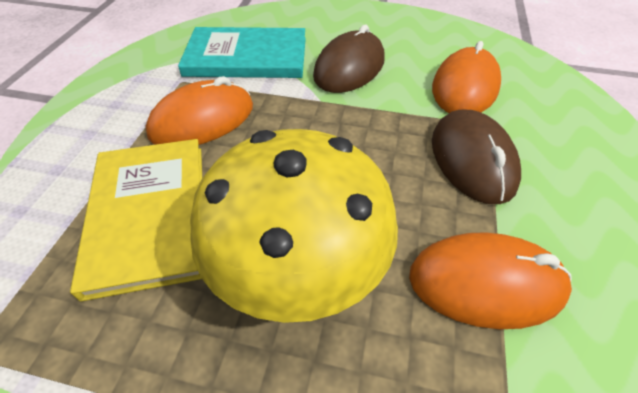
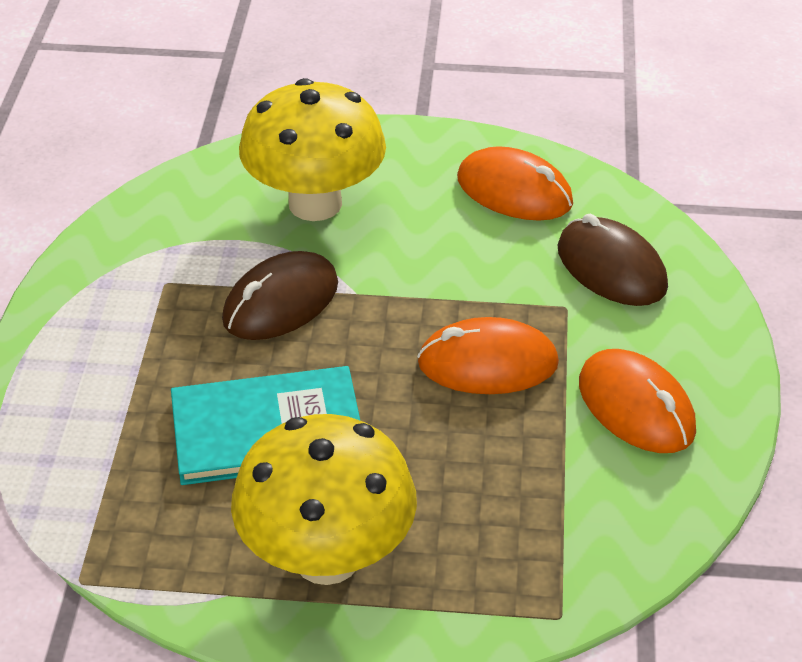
yellow book: [70,139,202,302] = 1 -> none = 0
yellow mushroom: [190,129,398,323] = 1 -> [231,414,417,585] [239,78,386,221] = 2

